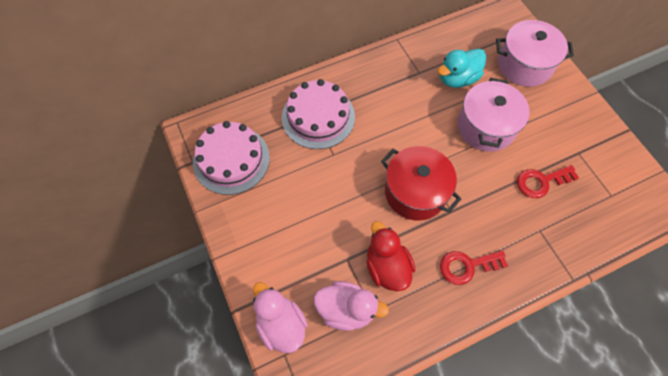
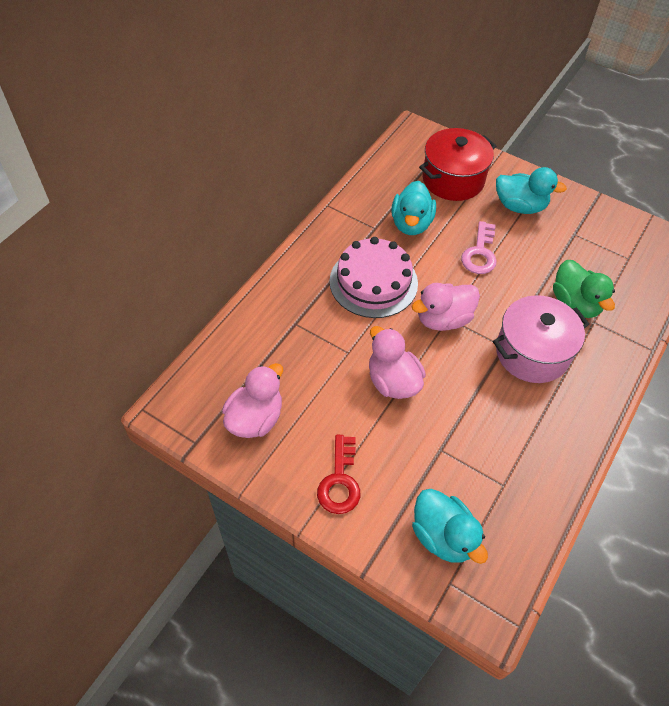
green duck: none = 0 -> [553,260,615,318] = 1
pink cake: [193,121,270,195] [282,79,355,149] = 2 -> [329,237,418,318] = 1
pink duck: [253,282,308,353] [314,281,389,331] = 2 -> [222,363,283,438] [369,326,426,399] [412,283,480,331] = 3
pink key: none = 0 -> [461,221,497,274] = 1
pink pot: [458,78,530,152] [496,20,574,87] = 2 -> [493,295,589,383] = 1
red duck: [366,221,415,291] = 1 -> none = 0
red key: [440,250,508,285] [517,165,579,198] = 2 -> [317,435,360,514] = 1
turquoise duck: [438,49,486,88] = 1 -> [391,181,436,235] [412,489,488,564] [496,167,567,214] = 3

